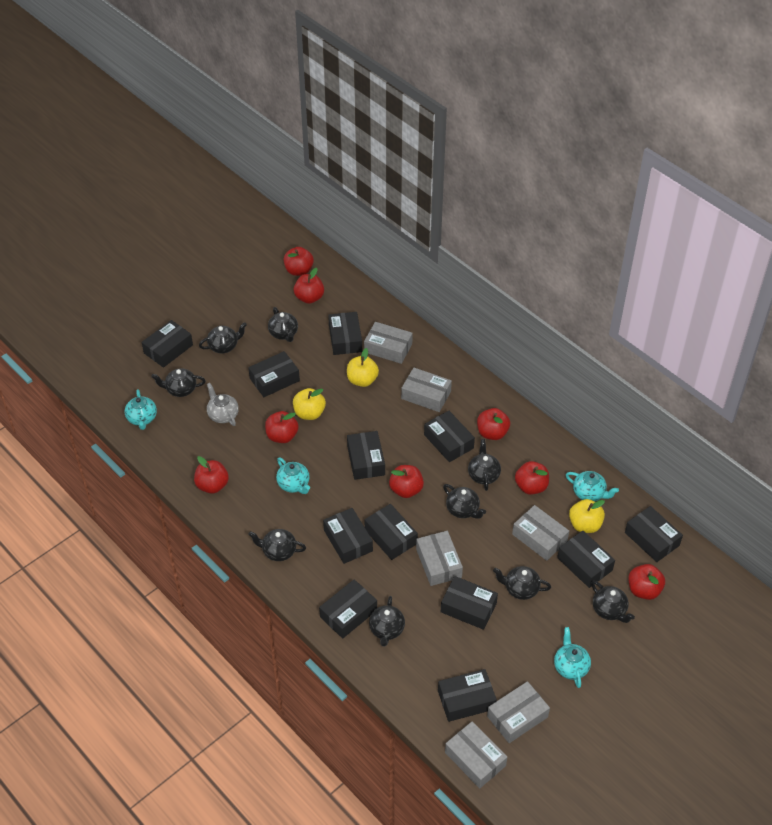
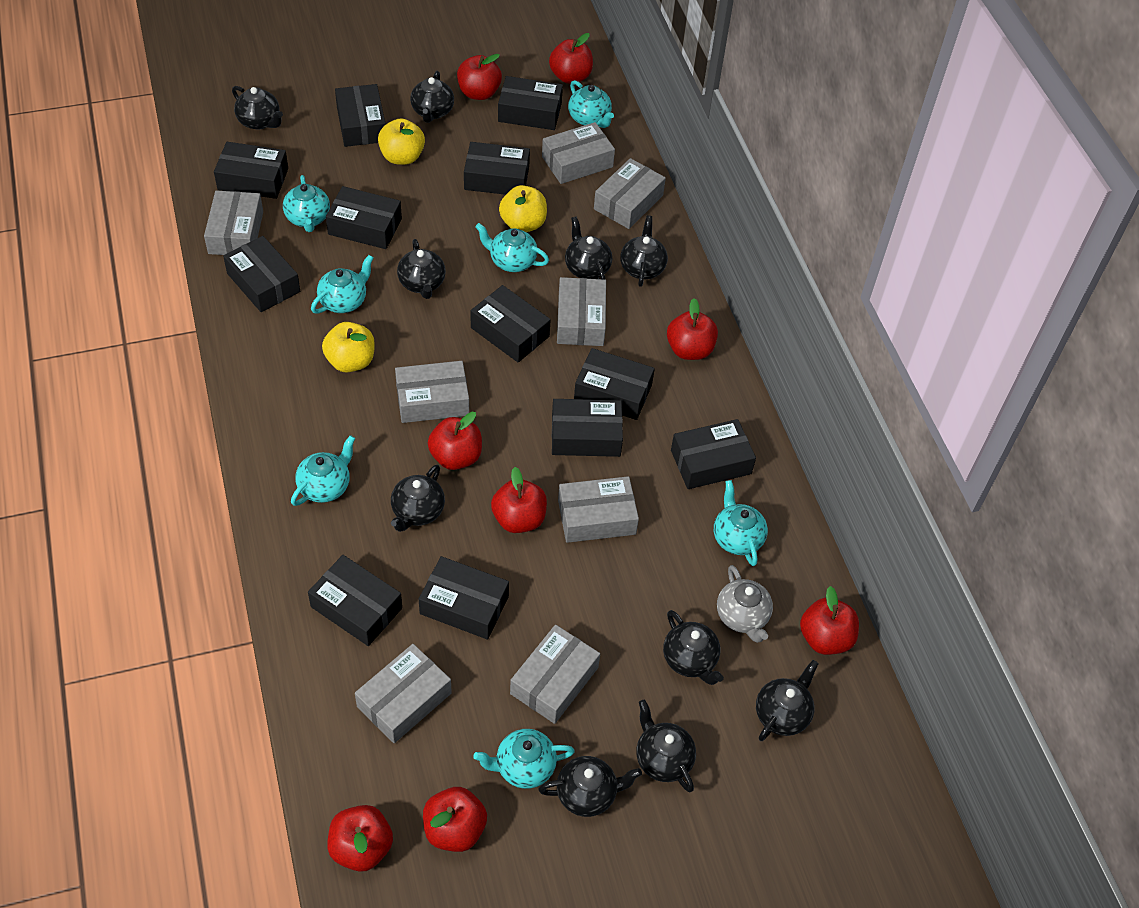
black teapot: [151,368,206,397] [199,322,247,354] [248,529,306,561] [268,307,298,342] [369,596,405,647] [443,484,486,519] [468,439,501,491] [493,566,551,600] [591,581,635,623] = 9 -> [232,86,283,129] [391,465,445,532] [397,239,446,299] [410,71,454,123] [538,756,642,817] [565,216,612,280] [620,215,668,287] [636,700,696,792] [663,610,724,685] [756,660,819,741] = 10
grey box: [364,322,413,364] [401,368,452,412] [416,531,463,586] [445,721,507,788] [487,681,550,743] [512,505,569,561] = 6 -> [204,191,263,255] [355,644,452,743] [395,361,469,423] [510,625,600,724] [542,122,615,184] [557,277,606,346] [558,476,639,543] [594,158,666,229] = 8
turquoise teapot: [125,389,157,430] [276,457,310,494] [554,627,591,688] [566,471,619,501] = 4 -> [283,175,330,232] [291,435,355,506] [311,255,373,314] [473,729,575,789] [475,223,549,272] [568,80,614,128] [714,480,768,566] = 7

